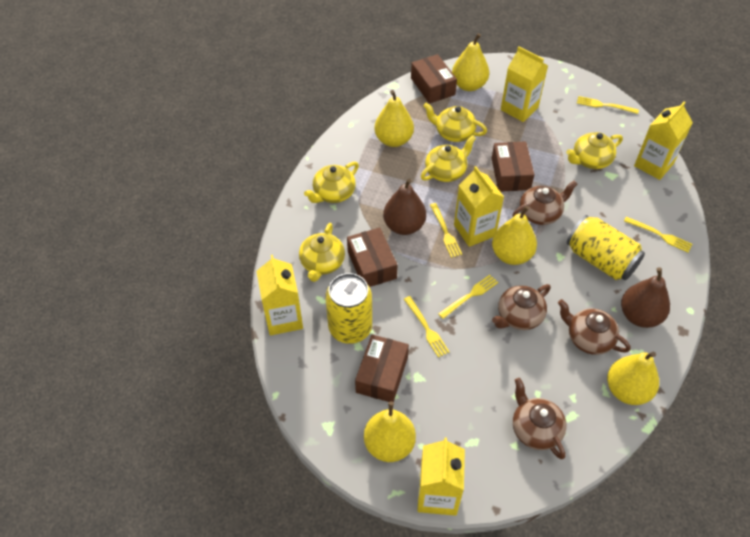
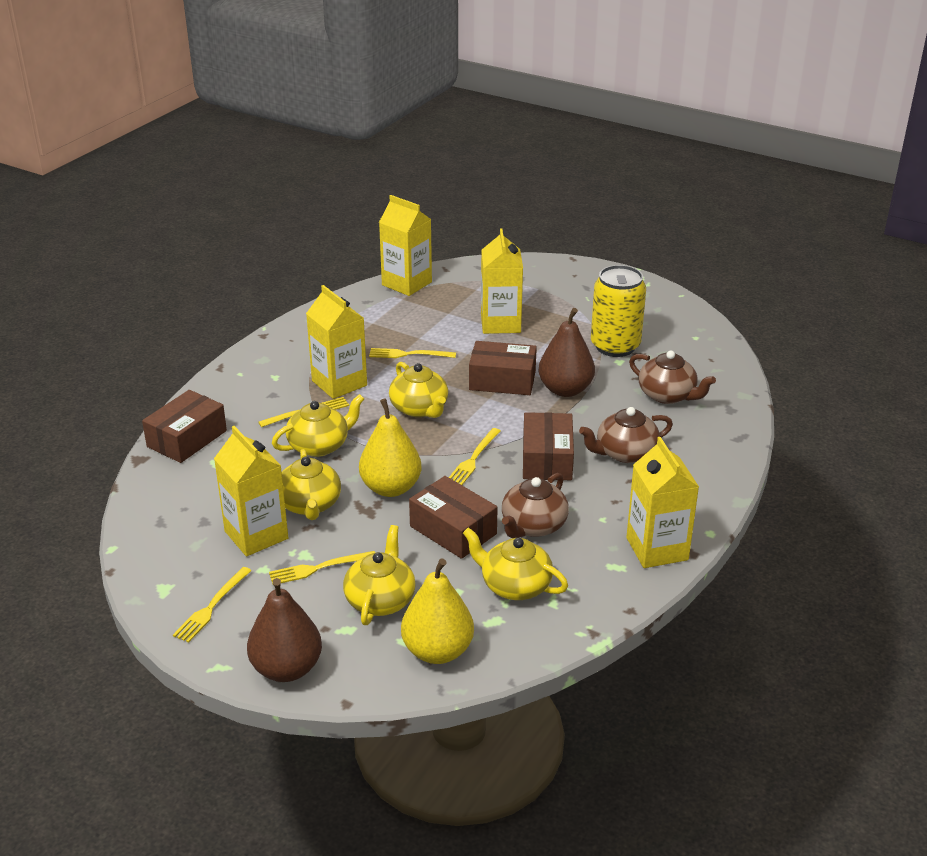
brown teapot: [492,284,551,330] [512,180,577,225] [513,378,567,459] [558,299,631,355] = 4 -> [502,473,569,538] [579,407,673,463] [629,350,716,404] = 3
yellow can: [325,273,372,344] [567,215,645,280] = 2 -> [591,265,646,357] = 1
yellow pear: [364,401,416,462] [374,90,414,147] [452,33,489,91] [492,206,537,265] [607,352,659,405] = 5 -> [359,398,422,497] [401,559,474,664] = 2

